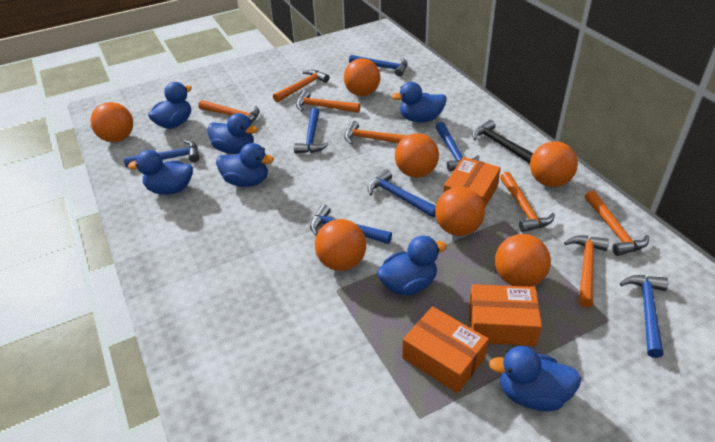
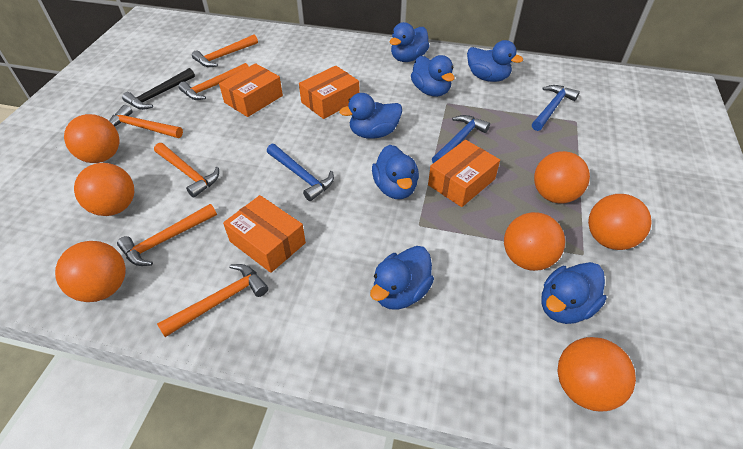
blue hammer: [124,140,199,167] [294,108,329,154] [310,204,392,244] [349,55,408,77] [368,169,436,217] [436,122,479,172] [620,275,668,358] = 7 -> [267,144,334,201] [432,115,490,163] [532,85,580,131] = 3
orange box: [402,306,489,393] [443,157,501,208] [469,284,542,346] = 3 -> [219,63,283,117] [223,195,306,273] [299,66,359,119] [428,140,500,207] = 4
orange hammer: [198,100,260,124] [273,70,329,103] [296,90,360,113] [344,120,407,144] [500,172,555,232] [564,236,609,308] [585,190,649,256] = 7 -> [109,105,183,138] [117,204,217,266] [154,143,219,198] [157,264,268,337] [178,63,249,100] [192,35,258,67] = 6

